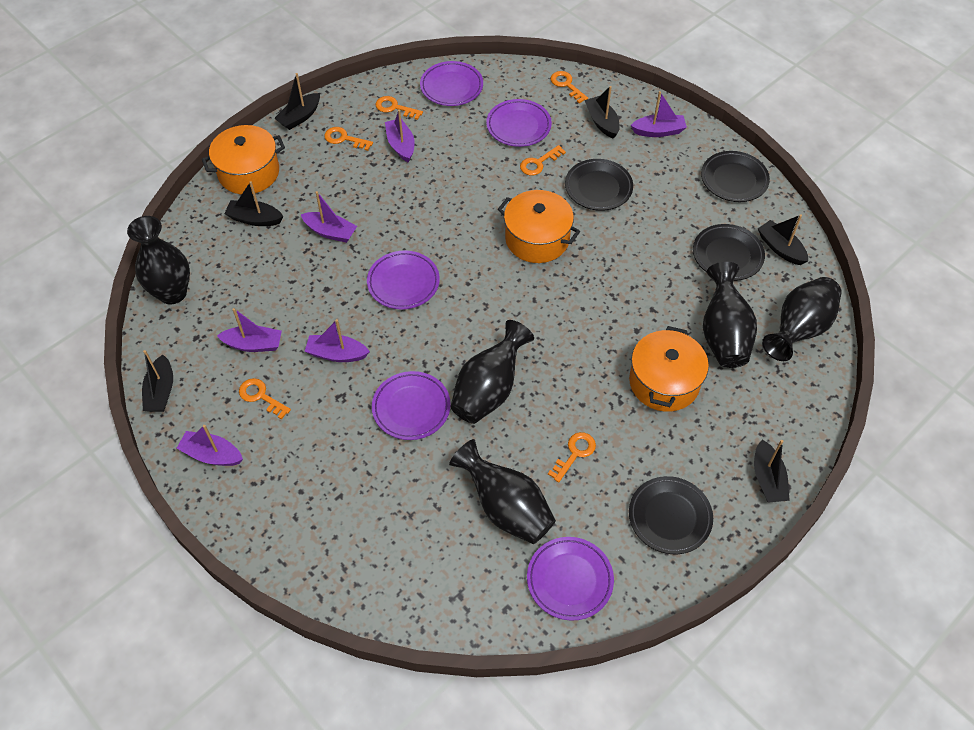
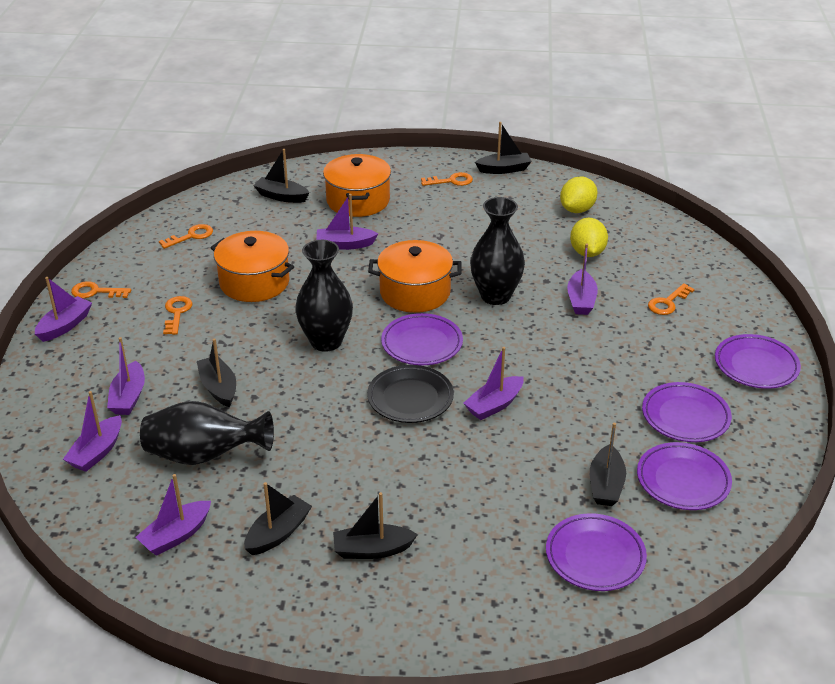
black plate: [565,159,633,211] [629,476,713,554] [693,224,765,281] [701,151,770,202] = 4 -> [367,365,454,423] = 1
black vase: [127,216,190,305] [449,439,556,544] [450,320,534,424] [703,262,757,368] [762,277,842,361] = 5 -> [140,401,274,465] [295,240,353,352] [470,197,525,305] = 3
orange key: [239,378,291,419] [324,127,373,151] [375,96,423,120] [520,145,566,176] [548,432,596,482] [551,71,588,103] = 6 -> [71,281,131,298] [159,224,213,249] [163,296,192,335] [421,172,473,186] [648,283,695,315] = 5
purple boat: [176,425,243,466] [217,308,282,352] [301,191,357,243] [305,319,370,362] [385,110,415,163] [631,91,687,137] = 6 -> [35,277,92,342] [63,391,122,472] [107,337,145,415] [136,474,211,556] [316,194,379,250] [464,347,524,420] [567,244,598,315] = 7
yellow lemon: none = 0 -> [560,176,598,213] [570,218,608,257] = 2

